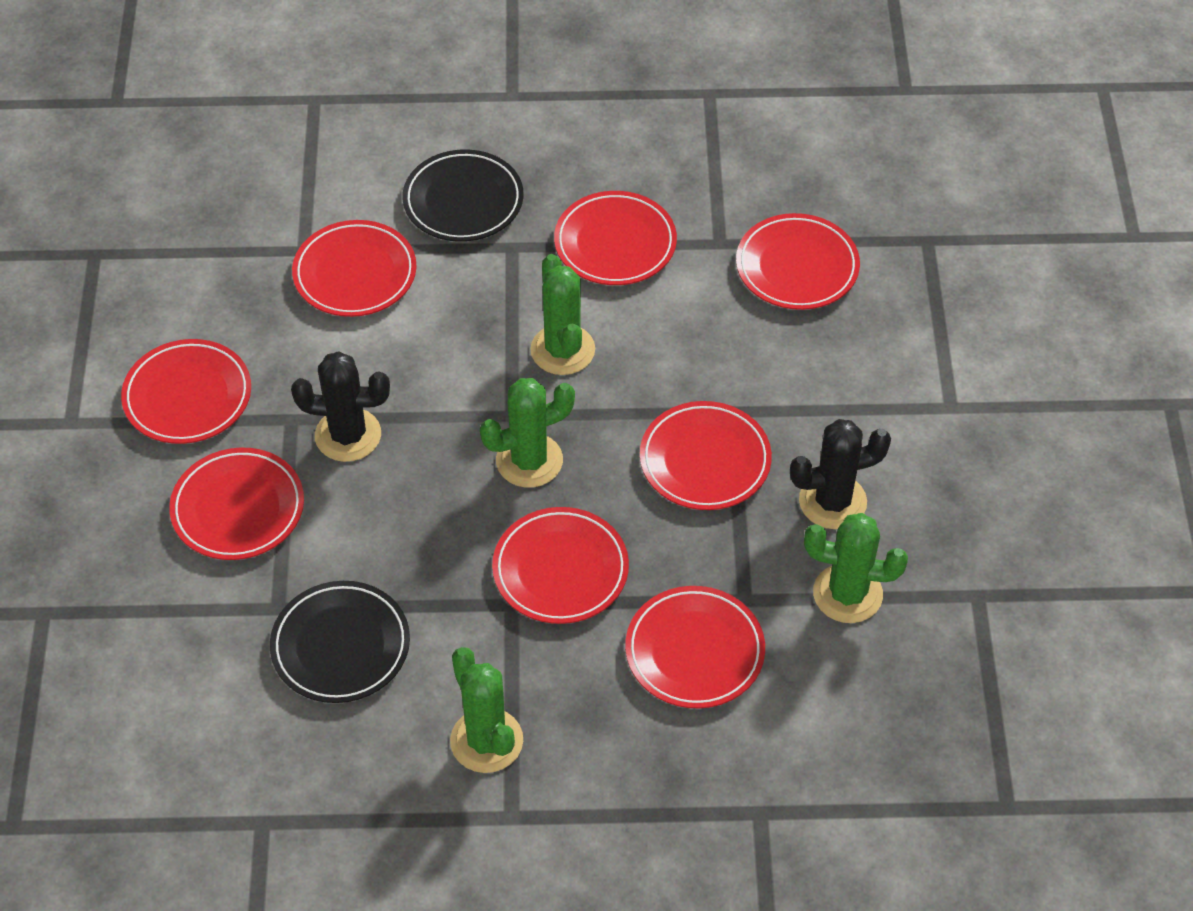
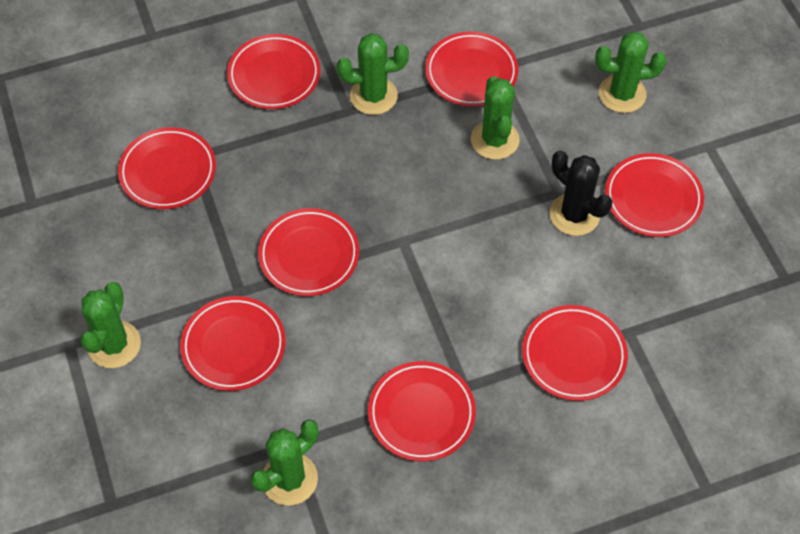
black cactus: [291,351,390,462] [790,419,891,529] = 2 -> [550,151,613,236] = 1
black plate: [270,581,410,703] [402,149,523,242] = 2 -> none = 0
green cactus: [450,647,523,773] [480,378,575,488] [530,254,595,375] [804,513,908,623] = 4 -> [80,282,141,368] [250,419,319,506] [337,33,409,115] [471,76,520,160] [595,31,667,113] = 5

